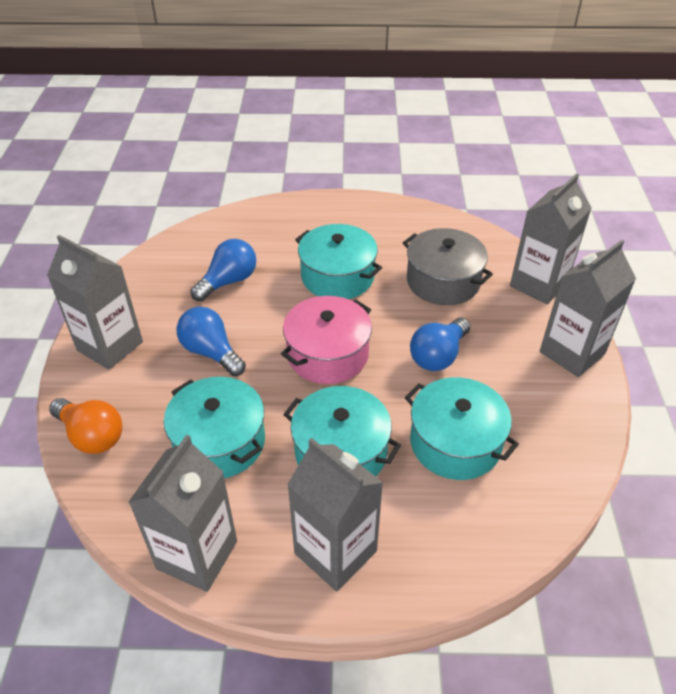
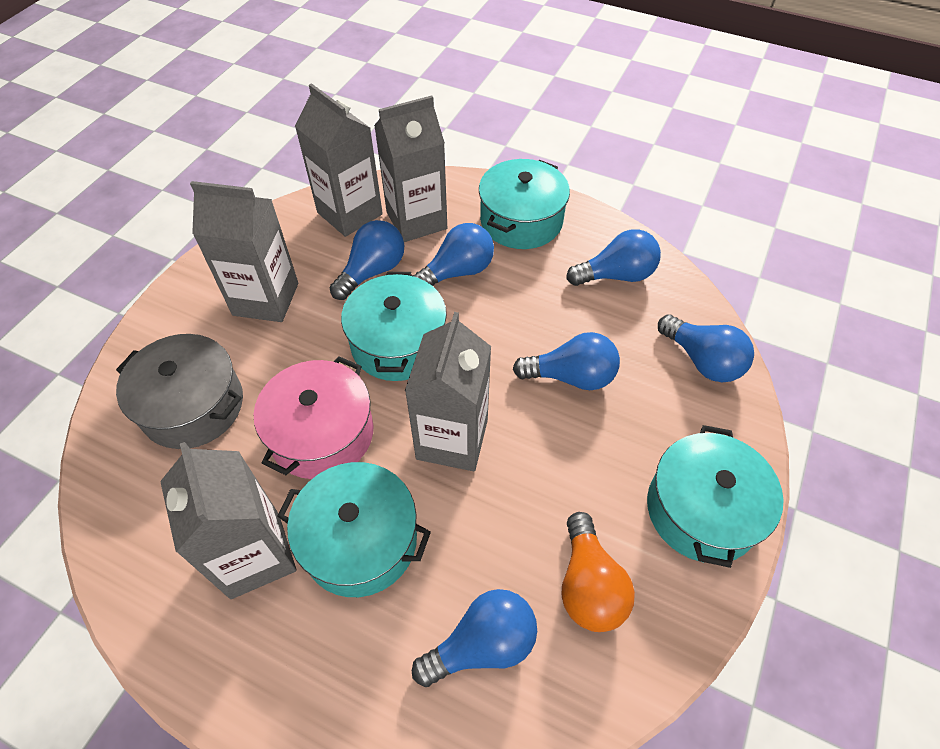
blue light bulb: [176,307,246,376] [190,239,256,302] [410,317,470,371] = 3 -> [329,220,404,300] [412,223,494,286] [412,589,537,687] [513,332,620,390] [566,229,661,286] [658,315,754,382] = 6

